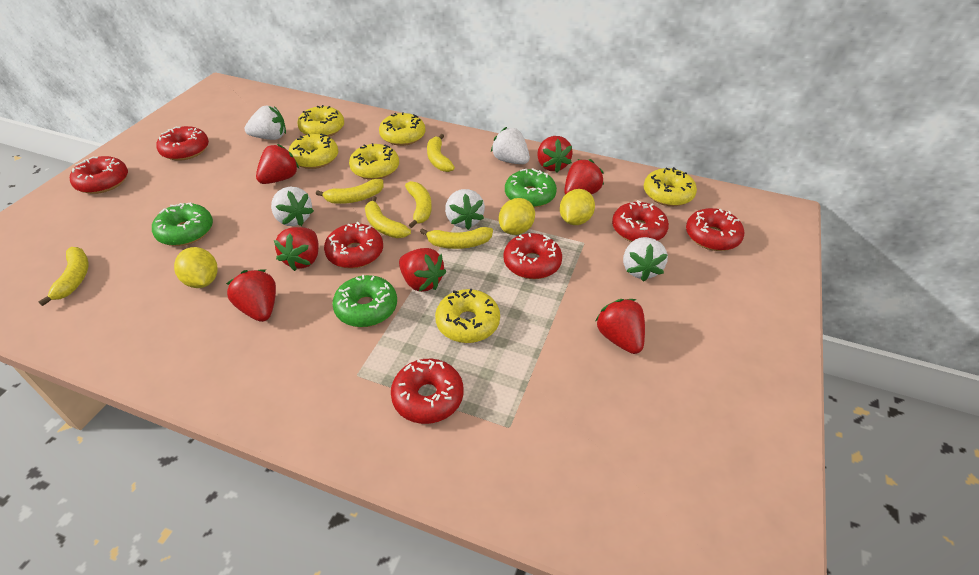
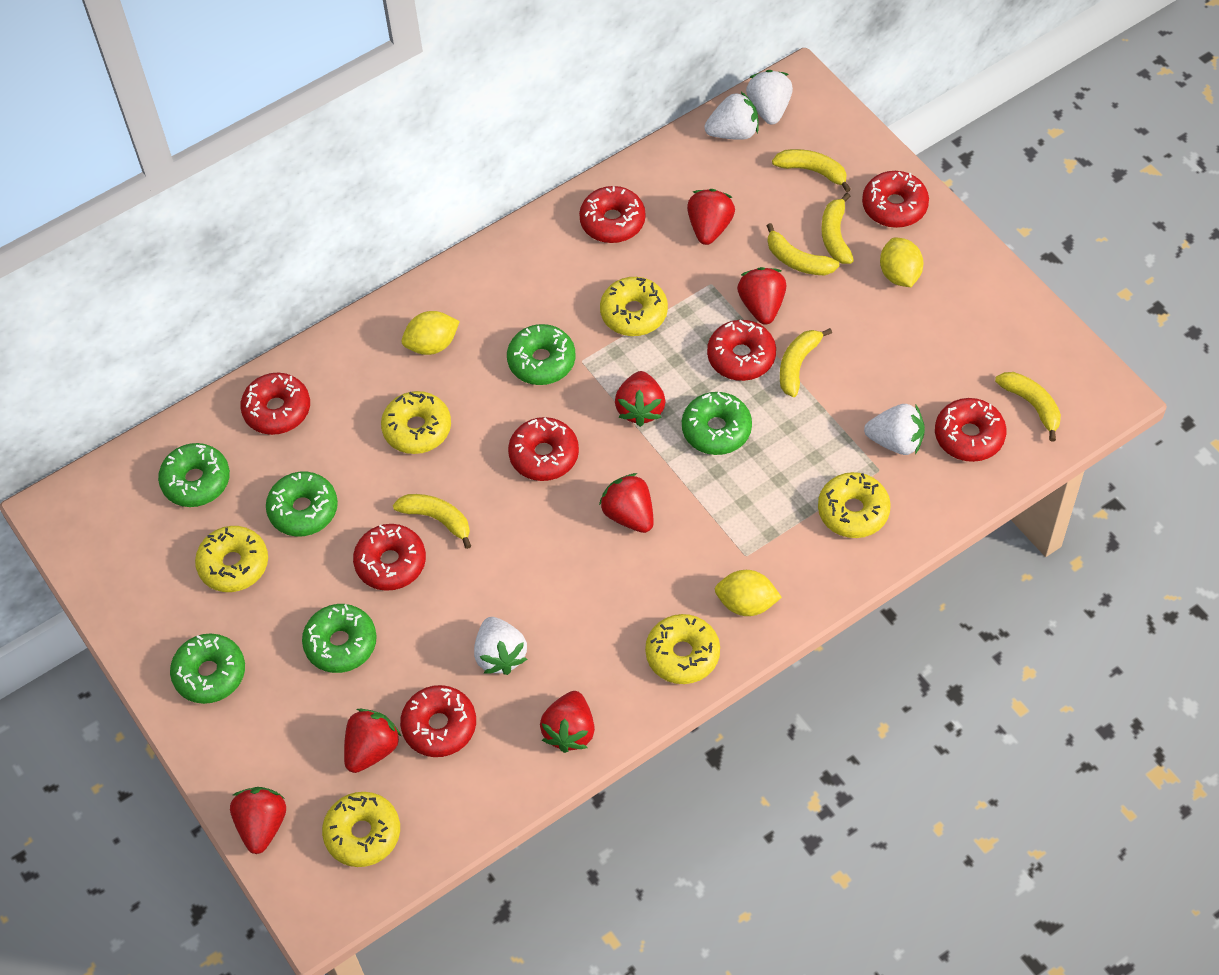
green donut: [152,202,213,246] [332,275,397,327] [505,168,557,208] = 3 -> [158,443,230,507] [170,633,245,704] [266,472,338,536] [302,604,377,673] [507,324,575,385] [682,392,752,455] = 6
red donut: [70,156,128,194] [156,126,209,161] [324,222,383,268] [391,359,463,424] [503,233,562,279] [612,200,669,242] [686,208,744,251] = 7 -> [240,373,310,435] [353,524,426,591] [400,685,476,757] [508,417,579,481] [579,186,646,243] [707,319,776,381] [862,171,929,228] [935,398,1006,462] = 8
white strawberry: [245,106,286,140] [271,187,314,226] [445,189,485,230] [491,127,530,164] [623,237,668,282] = 5 -> [474,617,527,675] [704,92,759,140] [746,70,793,124] [864,404,925,455] = 4

